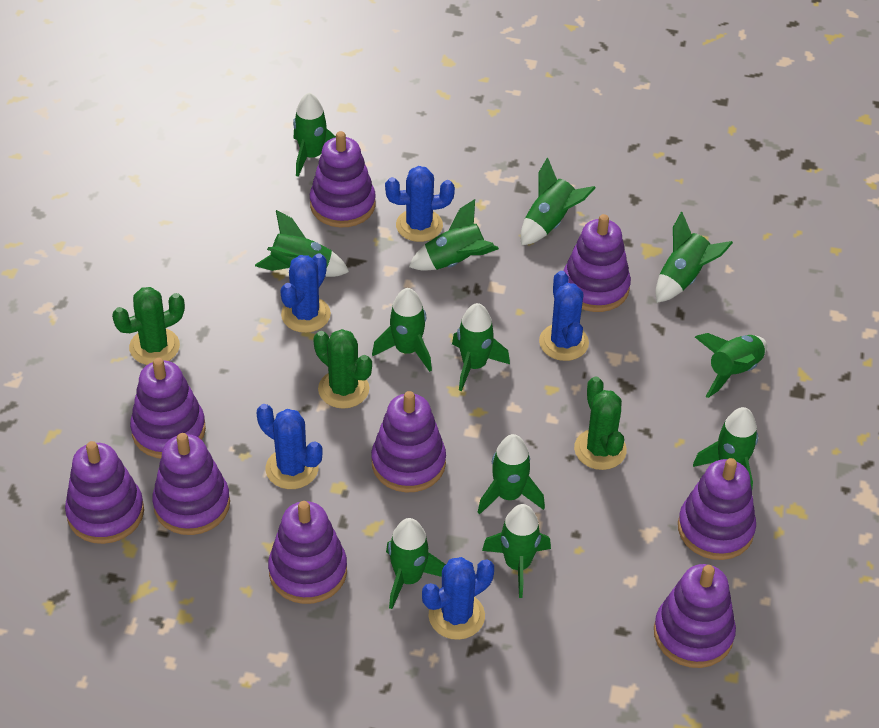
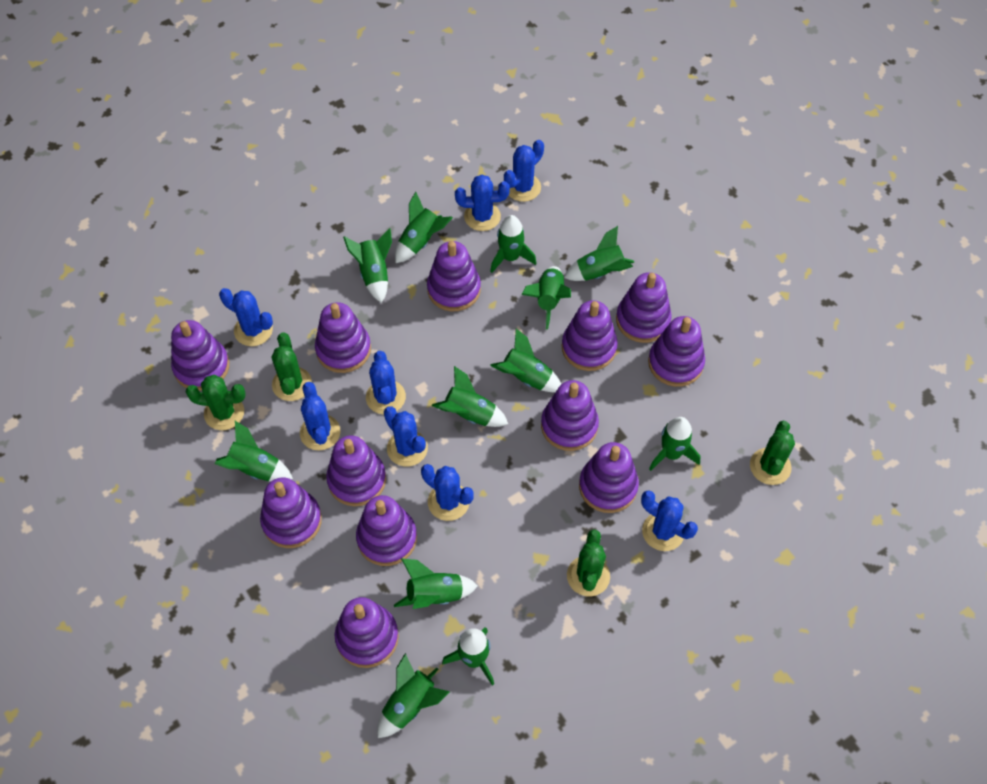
blue cactus: [257,404,323,489] [280,253,331,333] [385,166,455,242] [422,557,494,640] [539,271,589,361] = 5 -> [219,288,273,346] [300,382,341,450] [366,351,406,415] [384,406,428,467] [421,464,474,521] [455,175,510,231] [504,140,544,202] [641,490,698,551] = 8
green cactus: [112,287,185,365] [313,329,372,409] [574,377,627,470] = 3 -> [186,375,246,430] [272,333,312,401] [567,529,610,596] [750,421,795,485] = 4
purple stacking toy: [65,441,144,544] [130,358,206,458] [152,433,230,535] [268,501,347,604] [310,131,376,227] [371,391,446,493] [563,214,631,312] [654,564,736,668] [678,458,756,560] = 9 -> [171,320,229,391] [260,477,322,548] [315,302,371,373] [326,436,386,506] [335,597,399,668] [356,495,417,566] [427,241,481,311] [541,380,599,451] [562,300,618,371] [579,442,639,513] [616,272,672,343] [648,316,705,387] = 12

